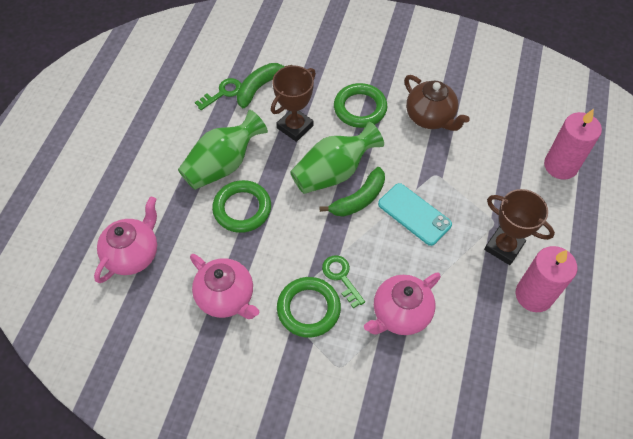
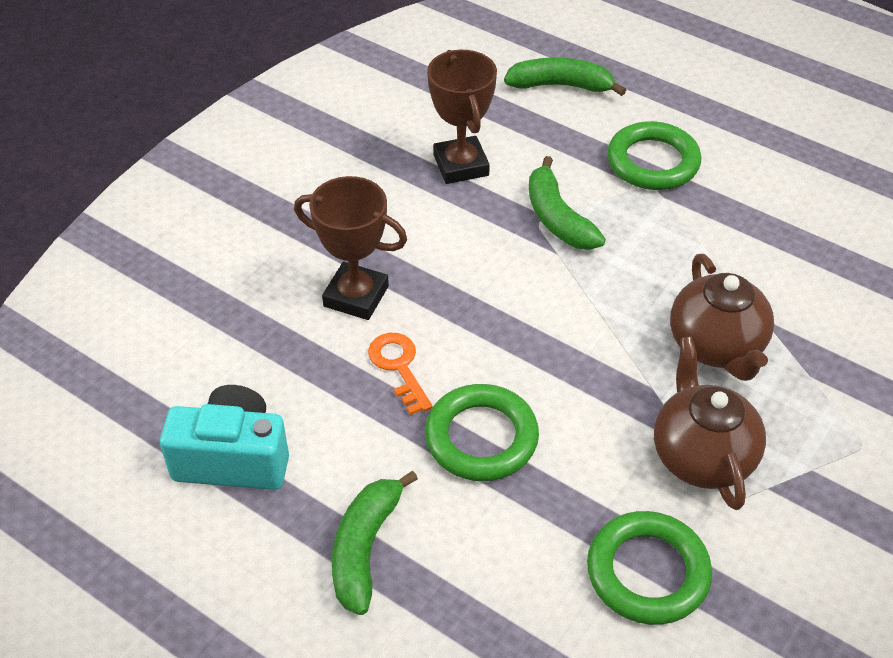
brown teapot: [404,75,470,131] = 1 -> [654,336,766,510] [670,254,774,381] = 2
green banana: [236,63,292,108] [319,167,385,217] = 2 -> [332,471,418,615] [504,57,626,96] [529,156,606,250] = 3
green key: [195,78,241,110] [322,255,365,308] = 2 -> none = 0
green vase: [178,110,268,190] [290,122,384,194] = 2 -> none = 0
orange key: none = 0 -> [368,333,433,415] = 1
pink candle: [516,246,577,312] [544,109,602,180] = 2 -> none = 0
pink teapot: [94,197,157,283] [190,254,259,319] [364,272,441,335] = 3 -> none = 0
turquoise camera: none = 0 -> [160,385,289,490] = 1
turquoise phone: [378,183,452,246] = 1 -> none = 0

